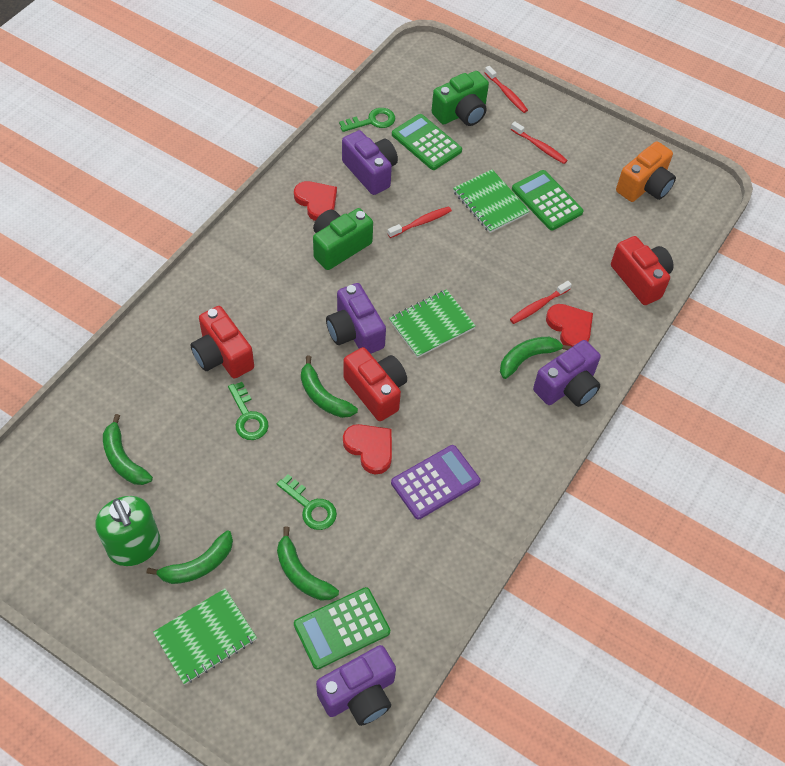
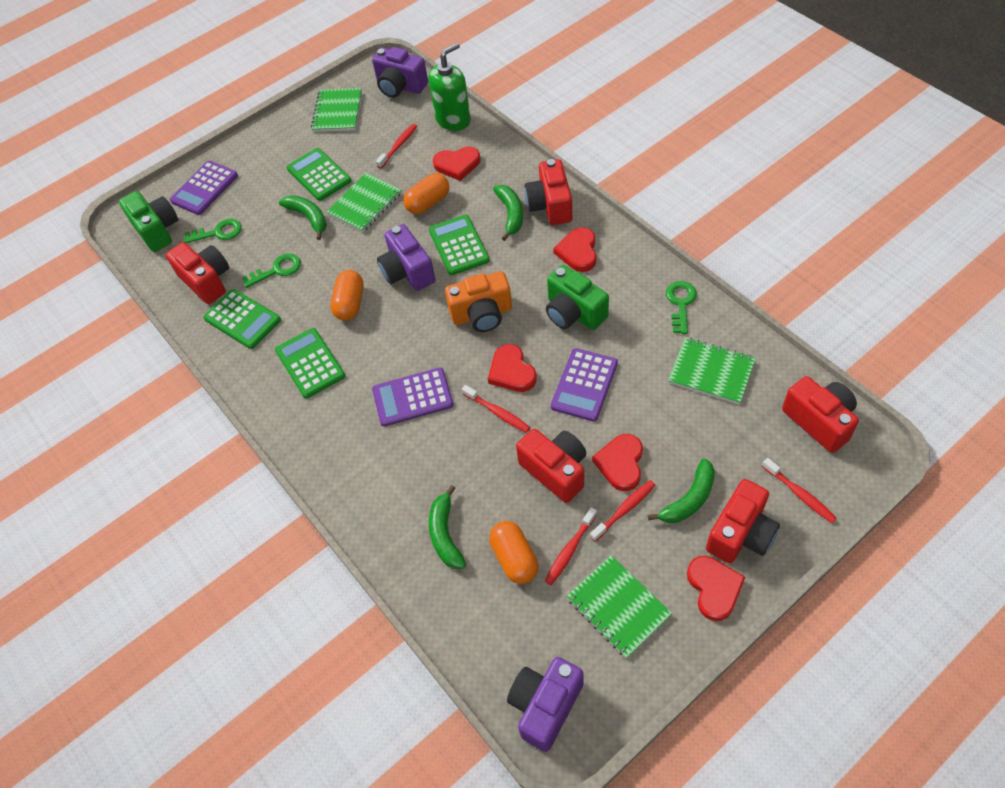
green banana: [103,414,153,485] [147,530,233,584] [277,527,339,601] [301,356,358,418] [500,337,572,379] = 5 -> [279,195,327,240] [429,485,466,569] [493,185,523,241] [648,459,715,523] = 4
green calculator: [294,587,390,670] [392,114,462,170] [512,170,584,231] = 3 -> [203,289,281,349] [275,328,345,399] [287,148,351,201] [429,215,490,275] = 4
green notebook: [153,588,257,685] [389,289,476,358] [453,169,530,233] = 3 -> [311,88,362,132] [326,173,401,232] [566,555,672,658] [668,338,756,404] = 4
orange capsule: none = 0 -> [331,270,363,321] [403,173,449,214] [489,521,538,584] = 3
purple calculator: [391,445,481,520] = 1 -> [170,161,238,215] [372,368,453,427] [551,348,618,422] = 3
purple camera: [316,645,396,726] [326,283,386,354] [342,130,398,195] [533,340,601,407] = 4 -> [372,47,428,98] [377,224,436,291] [507,657,584,752] = 3
red camera: [190,306,254,379] [343,347,407,421] [611,236,673,305] = 3 -> [166,242,229,304] [516,429,587,503] [525,159,572,225] [706,479,780,564] [782,376,859,453] = 5
red heart: [294,181,337,221] [343,424,392,474] [546,304,593,347] = 3 -> [433,147,481,181] [488,344,537,392] [553,227,596,272] [592,434,643,491] [687,556,745,621] = 5
red toothbrush: [387,207,452,238] [485,66,528,113] [510,281,572,324] [511,121,568,164] = 4 -> [376,124,417,169] [462,385,530,433] [545,507,597,585] [590,480,655,542] [762,458,837,523] = 5

